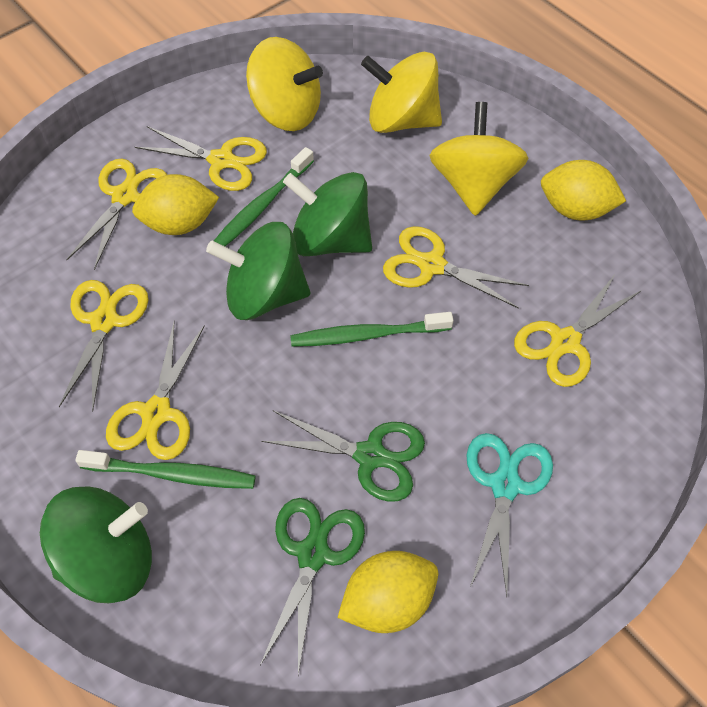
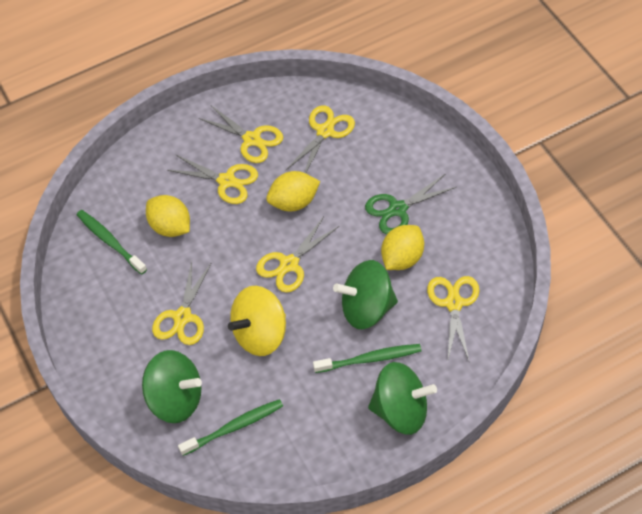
green scissors: [260,498,365,674] [261,411,425,502] = 2 -> [365,174,456,234] = 1
turquoise scissors: [466,433,553,596] = 1 -> none = 0
yellow spinning top: [246,37,323,131] [361,52,442,133] [429,102,528,216] = 3 -> [228,286,286,356] = 1

